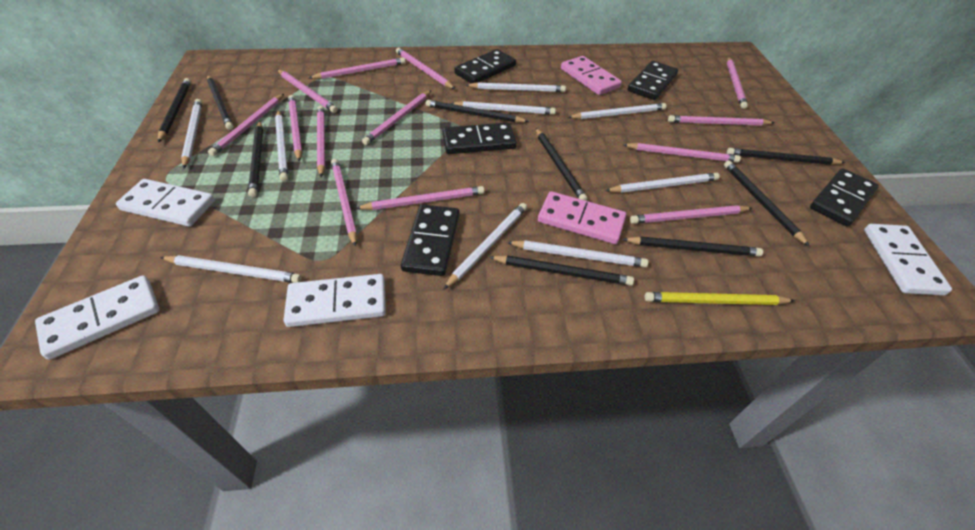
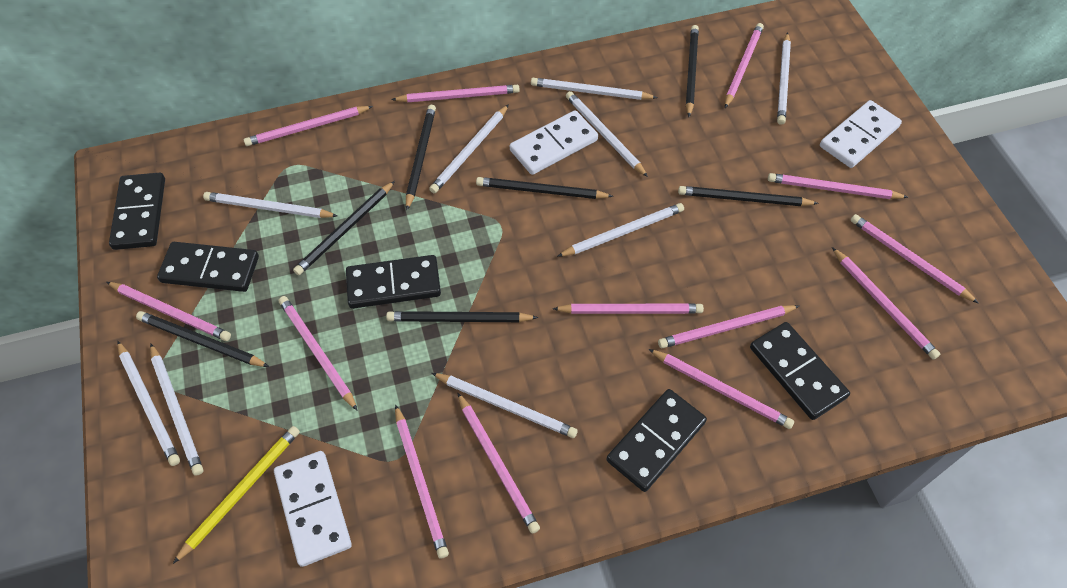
black pencil: [158,78,191,143] [207,75,234,130] [248,121,263,197] [426,100,529,123] [489,255,634,286] [536,128,588,201] [623,236,763,257] [724,161,809,246] [727,148,846,165] = 9 -> [136,311,269,367] [293,181,395,275] [386,311,538,322] [406,105,436,210] [476,177,613,199] [678,186,819,206] [686,25,699,117] = 7
pink domino: [538,191,626,244] [561,56,622,95] = 2 -> none = 0
white domino: [35,275,160,359] [116,179,215,227] [284,274,386,327] [864,224,952,296] = 4 -> [274,451,352,567] [510,110,598,175] [820,100,902,168] = 3

